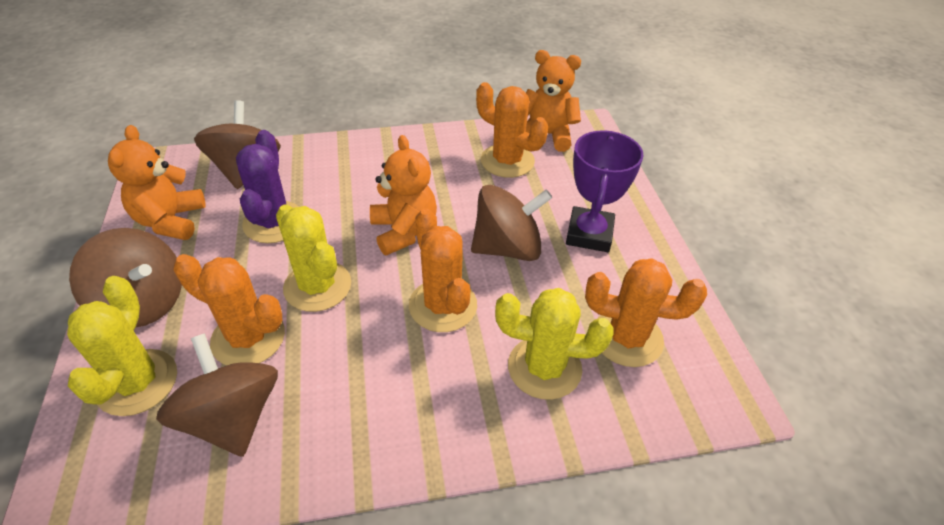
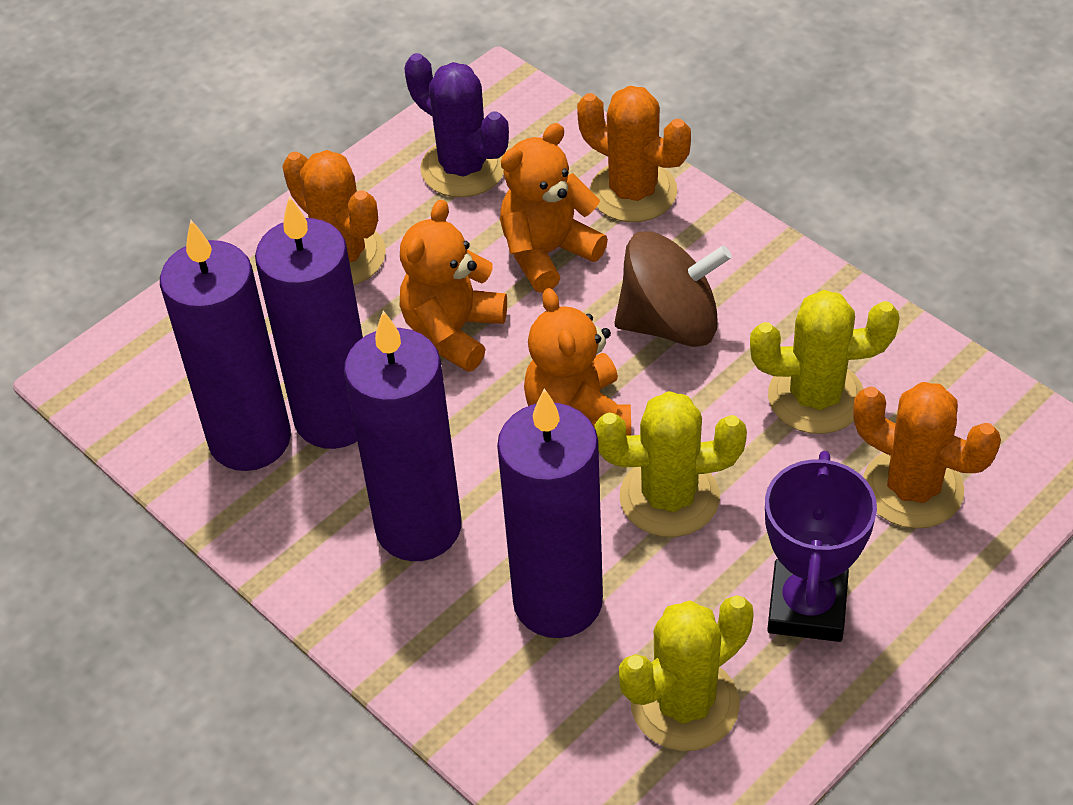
brown spinning top: [69,228,182,328] [156,333,278,457] [194,100,281,189] [471,185,552,261] = 4 -> [614,231,732,347] = 1
orange cactus: [173,254,285,365] [409,208,477,332] [476,82,548,178] [585,258,707,367] = 4 -> [282,150,386,285] [577,86,691,222] [853,382,1001,529] = 3
purple candle: none = 0 -> [160,220,291,471] [255,196,363,449] [344,310,461,561] [497,388,603,638] = 4

